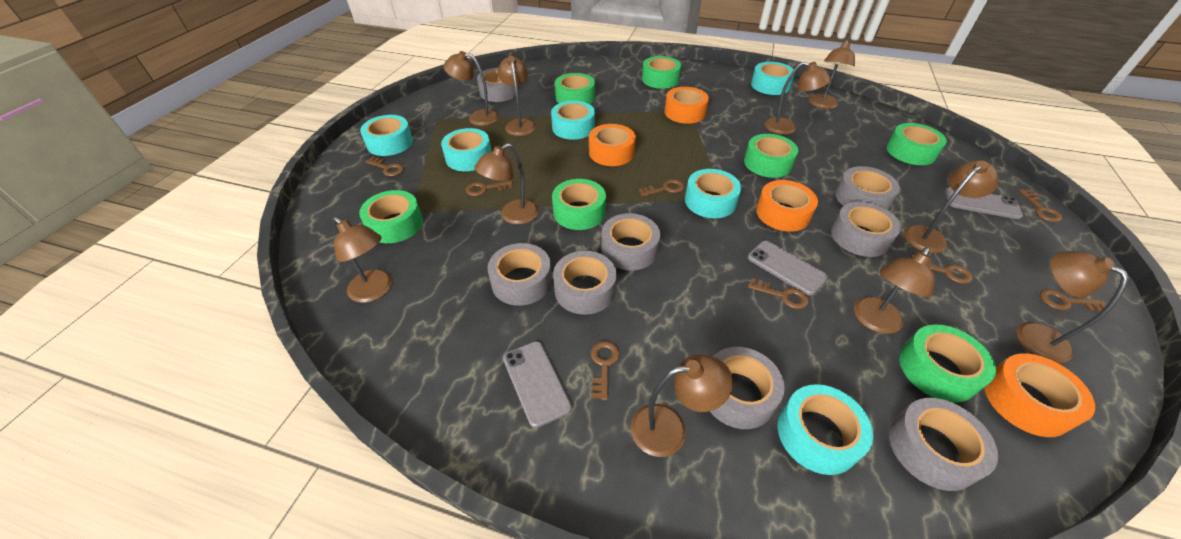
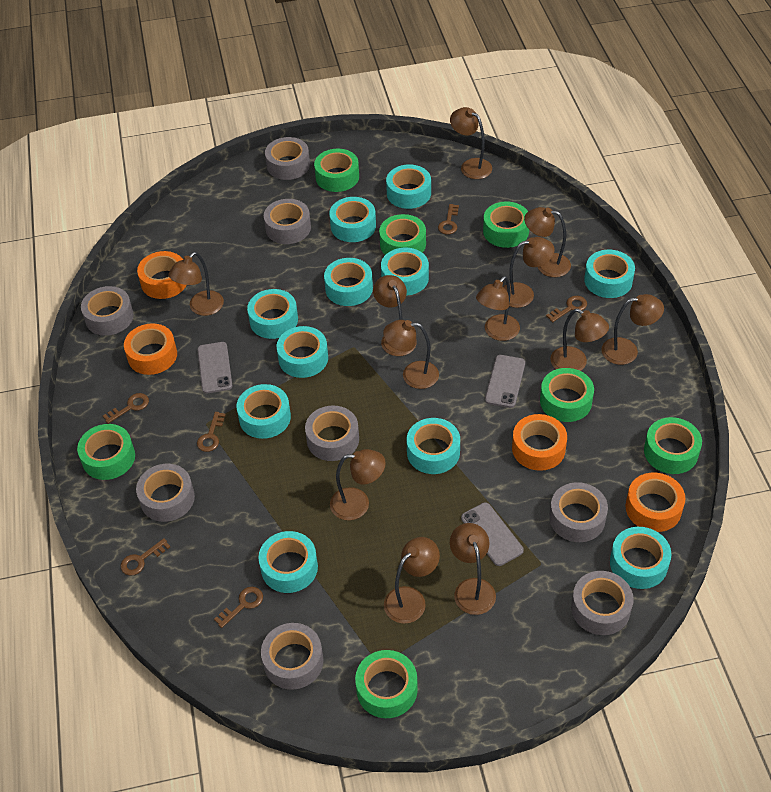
brown key: [365,156,404,177] [466,180,513,196] [591,341,620,400] [639,179,684,197] [748,278,809,309] [911,255,973,284] [1019,190,1062,222] [1040,289,1106,312] = 8 -> [103,393,149,424] [121,538,170,576] [197,412,226,452] [214,587,263,628] [438,204,459,235] [546,296,587,322] = 6
brown lamp: [332,217,392,303] [443,51,499,126] [474,143,539,225] [497,56,536,136] [631,354,733,457] [764,62,832,135] [808,40,855,109] [854,247,935,334] [903,160,999,253] [1016,251,1129,363] = 10 -> [168,252,224,316] [330,449,386,520] [373,275,417,356] [383,320,439,389] [384,537,440,624] [450,107,492,179] [450,523,496,615] [476,276,520,341] [503,237,555,308] [524,207,571,277] [550,309,609,371] [601,294,664,365] = 12
turquoise tape: [360,115,413,156] [441,128,492,171] [551,101,595,140] [685,169,741,218] [751,62,795,95] [778,384,873,475] = 6 -> [236,384,291,439] [247,289,298,339] [258,531,318,593] [277,326,328,378] [324,258,373,306] [329,197,376,242] [381,248,429,296] [386,164,431,209] [407,418,460,474] [584,250,635,298] [610,527,671,589] = 11

